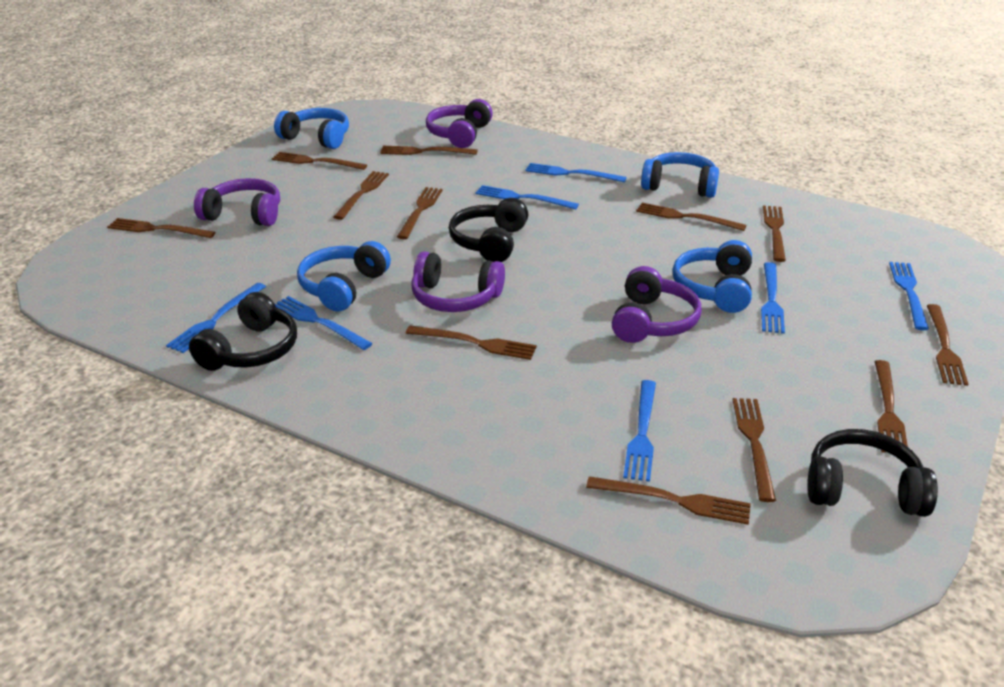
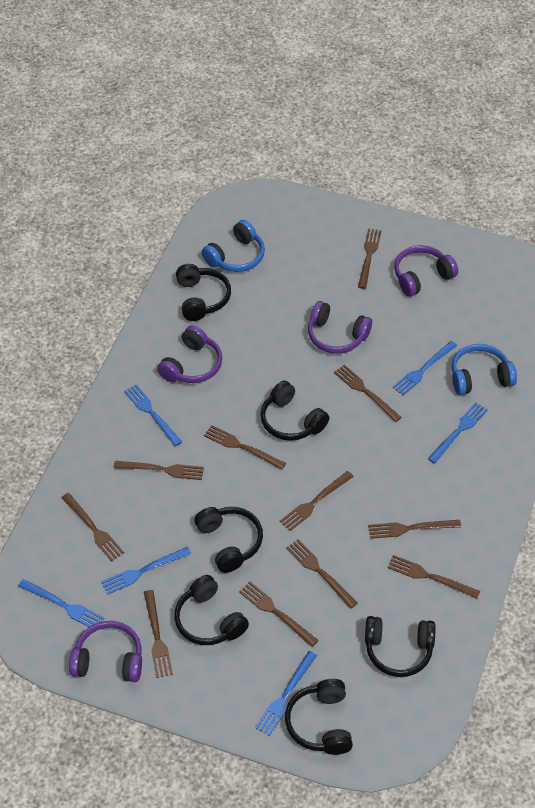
black headphones: [189,292,297,371] [449,198,528,262] [807,429,938,517] = 3 -> [174,575,249,645] [176,264,231,321] [194,507,263,573] [260,381,329,441] [285,679,353,755] [365,616,436,677] = 6
blue fork: [166,283,266,353] [275,296,373,350] [475,185,579,210] [526,163,627,183] [623,380,656,482] [761,262,785,334] [889,262,929,330] = 7 -> [18,579,105,627] [101,547,191,595] [124,385,182,446] [255,651,317,736] [392,341,457,395] [428,402,488,464] = 6
blue headphones: [274,108,349,149] [297,241,391,312] [641,152,719,198] [672,240,752,313] = 4 -> [202,220,265,272] [452,344,517,395] = 2
brown fork: [107,218,215,238] [272,152,367,170] [334,171,389,220] [380,146,478,155] [397,187,443,239] [406,325,537,360] [586,476,751,525] [636,202,747,231] [733,398,776,502] [763,206,786,262] [875,360,908,453] [927,304,968,386] = 12 -> [61,493,124,561] [114,461,204,480] [144,590,173,678] [204,425,286,470] [239,582,319,647] [280,471,354,531] [286,539,358,609] [334,365,402,422] [358,228,382,289] [368,520,461,539] [387,555,480,599] = 11

